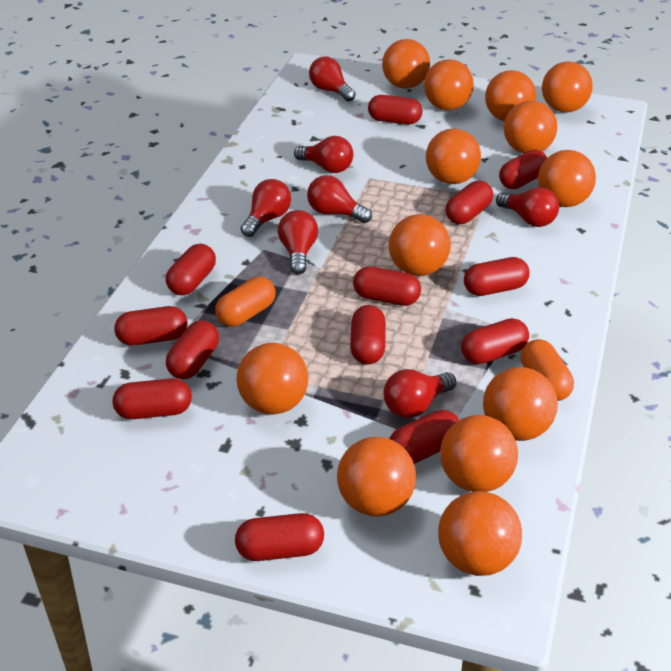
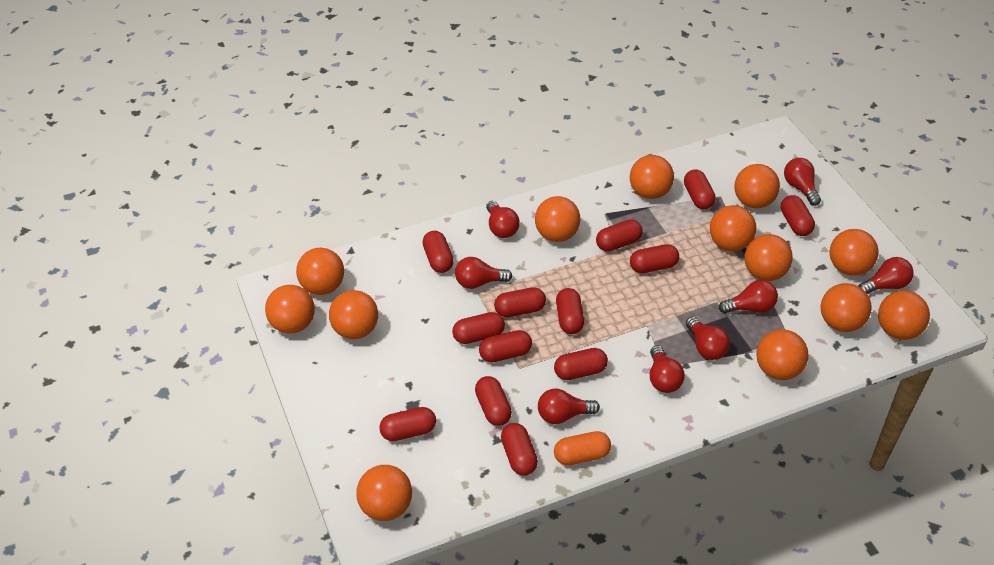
orange capsule: [215,277,275,327] [521,339,574,401] = 2 -> [554,431,611,465] = 1
red light bulb: [241,179,291,237] [278,210,318,275] [294,136,353,173] [307,175,372,223] [309,57,356,102] [383,369,456,418] [496,187,559,227] = 7 -> [455,257,512,289] [486,201,520,238] [538,389,600,424] [650,345,685,393] [686,317,730,360] [719,280,778,314] [784,158,821,206] [858,257,914,294] = 8

